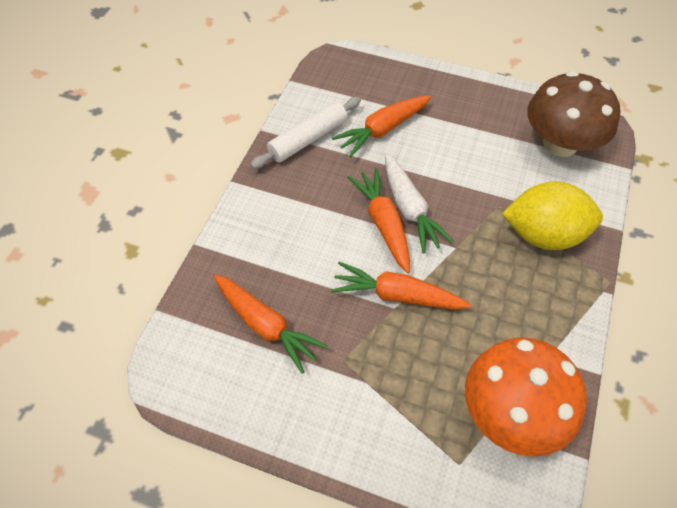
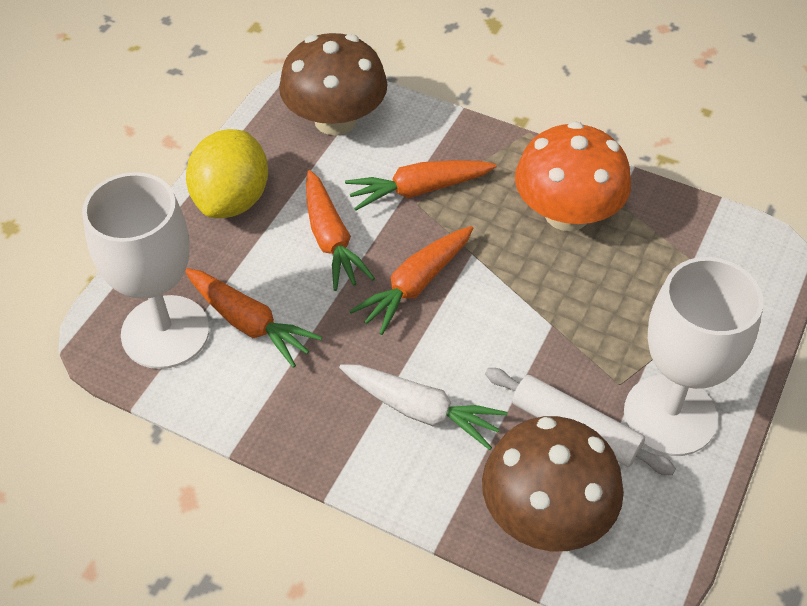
brown mushroom: [527,71,620,157] = 1 -> [279,33,388,135] [482,416,624,551] = 2
white goblet: none = 0 -> [82,172,209,369] [624,257,763,456] = 2

